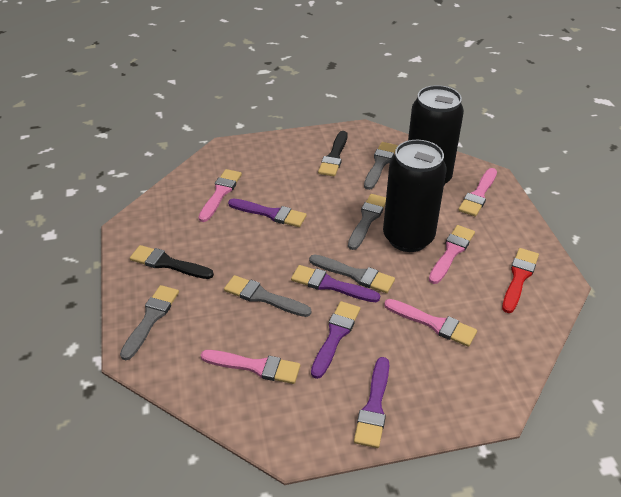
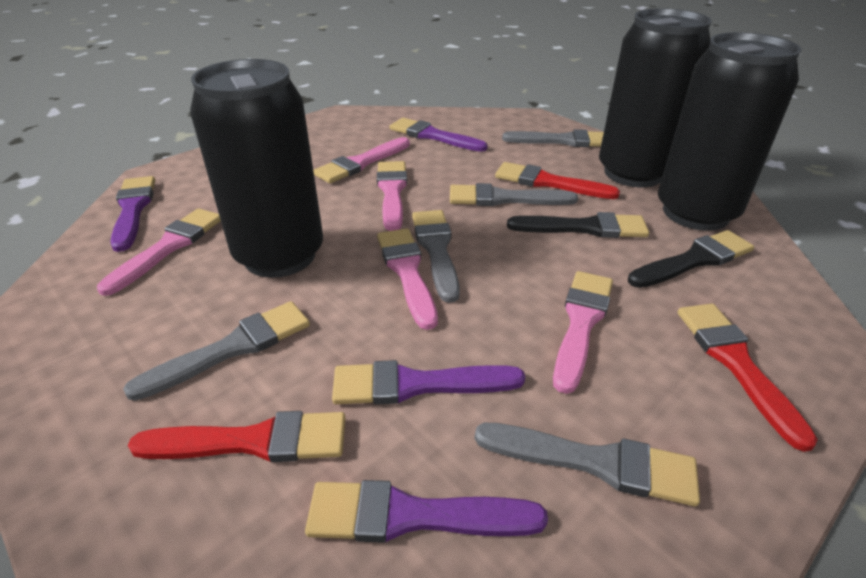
black can: [383,140,446,252] [408,85,464,185] = 2 -> [190,59,323,278] [599,8,712,187] [658,32,801,231] = 3
red brush: [502,248,539,313] = 1 -> [128,411,346,462] [495,162,620,199] [678,304,818,452] = 3

